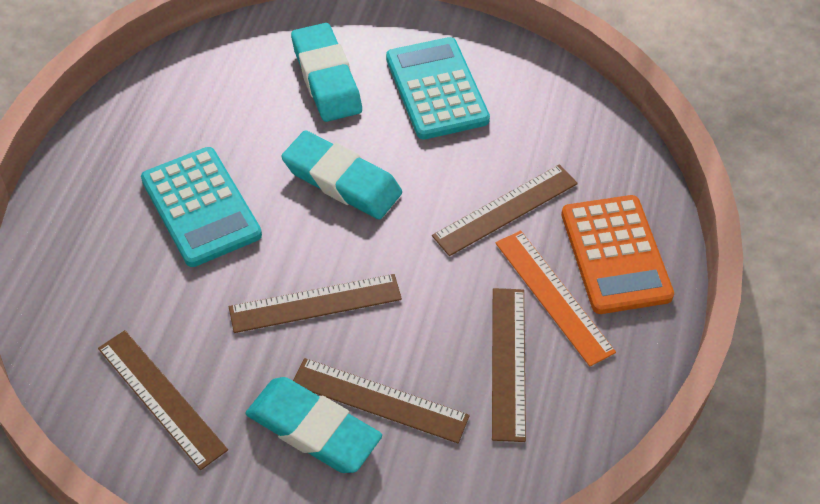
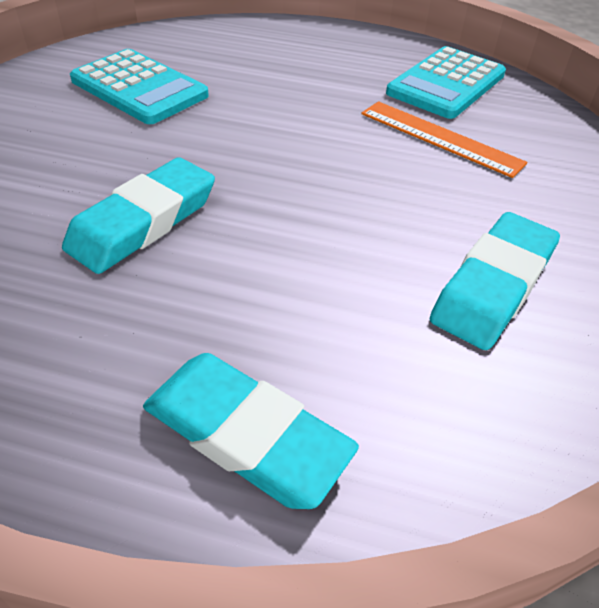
brown ruler: [98,330,228,470] [229,274,402,333] [293,358,470,443] [432,164,578,256] [492,288,526,442] = 5 -> none = 0
orange calculator: [561,195,674,314] = 1 -> none = 0

